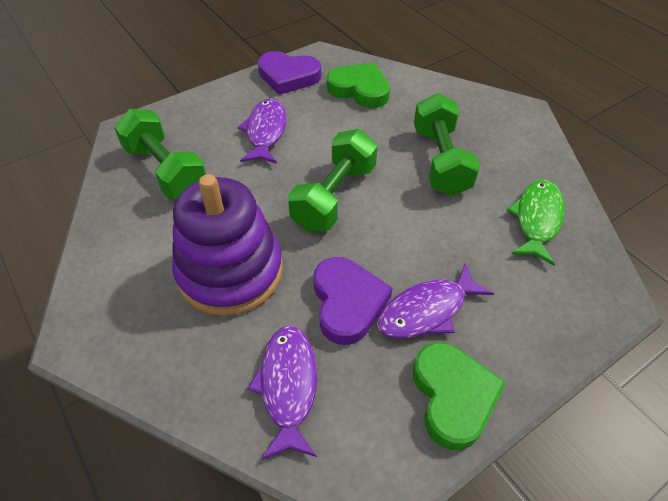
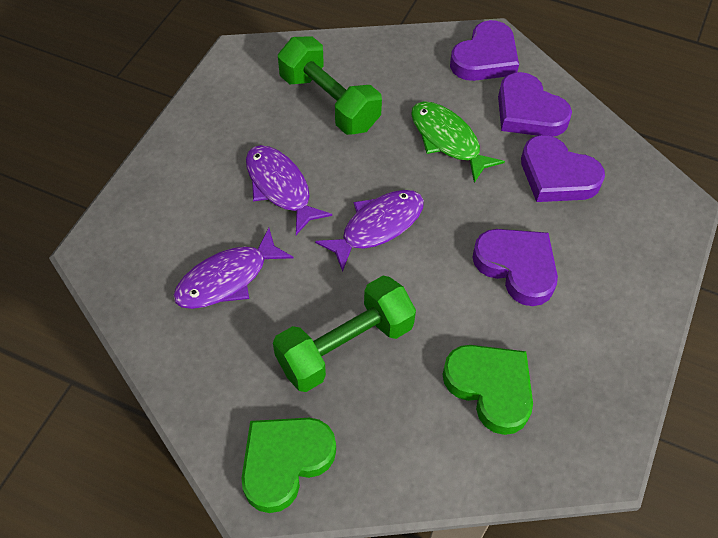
green dumbbell: [114,109,206,199] [288,129,378,231] [414,93,480,196] = 3 -> [273,276,416,392] [278,36,382,135] = 2
purple heart: [258,51,321,95] [313,257,392,345] = 2 -> [450,20,519,81] [472,229,558,306] [498,72,572,137] [521,135,605,202] = 4
purple stacking toy: [172,174,283,316] = 1 -> none = 0

